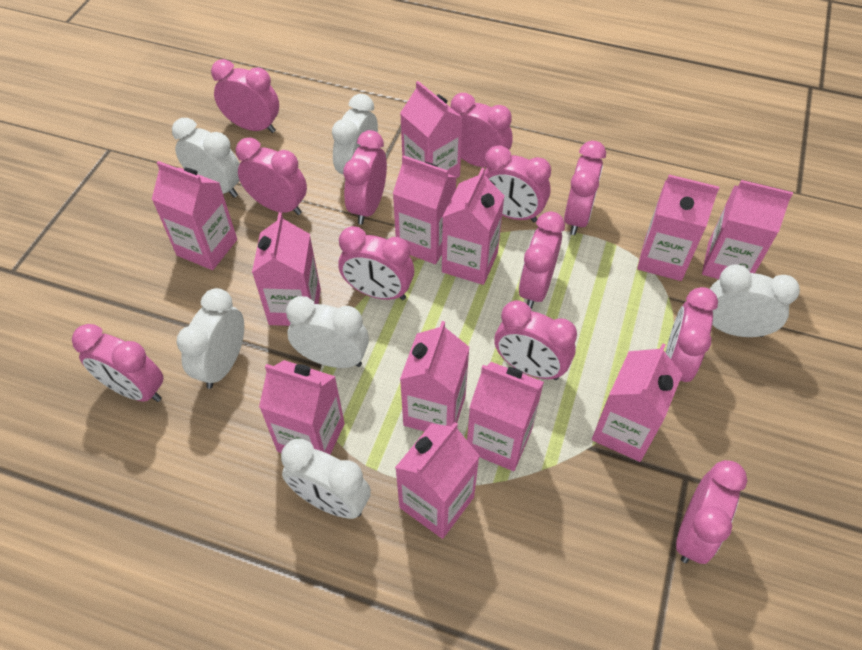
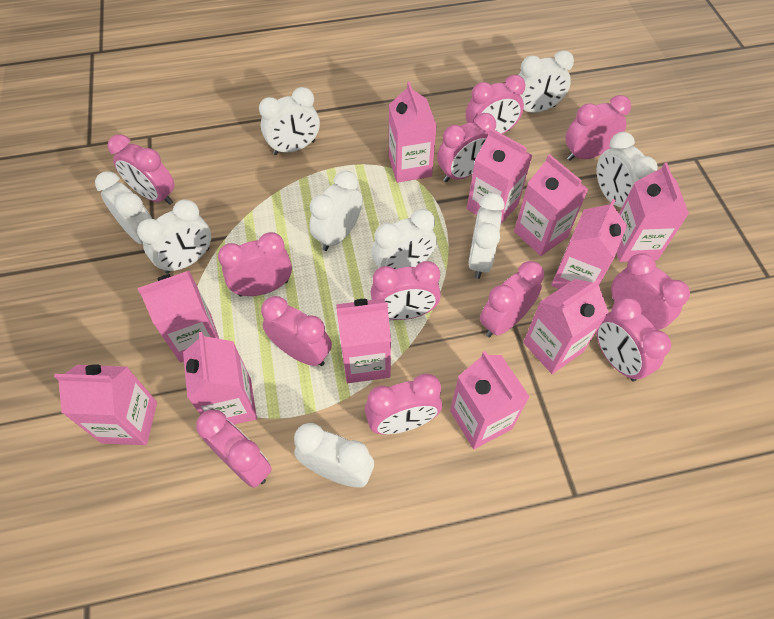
pink carton: [152,161,237,270] [252,212,321,326] [259,360,345,454] [393,155,457,264] [395,422,479,539] [400,81,463,178] [400,321,470,432] [442,168,504,285] [467,362,544,471] [592,343,682,462] [637,175,719,281] [702,180,793,279] = 12 -> [54,364,157,445] [138,270,219,362] [183,332,257,425] [336,298,391,383] [389,82,437,183] [450,351,530,449] [467,128,533,224] [514,154,588,256] [523,279,609,374] [551,199,627,289] [617,163,689,262] = 11
white clock: [172,118,240,198] [177,288,244,389] [281,439,371,519] [286,296,369,368] [332,94,378,175] [710,265,800,337] = 6 -> [95,171,152,244] [137,199,211,274] [259,87,320,155] [294,423,374,488] [309,171,362,251] [371,209,437,269] [468,193,504,279] [518,50,574,113] [597,132,658,207] = 9

